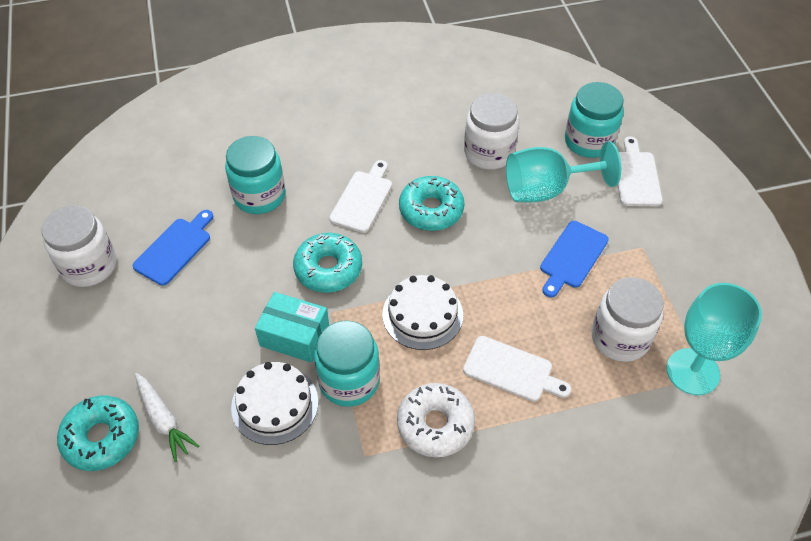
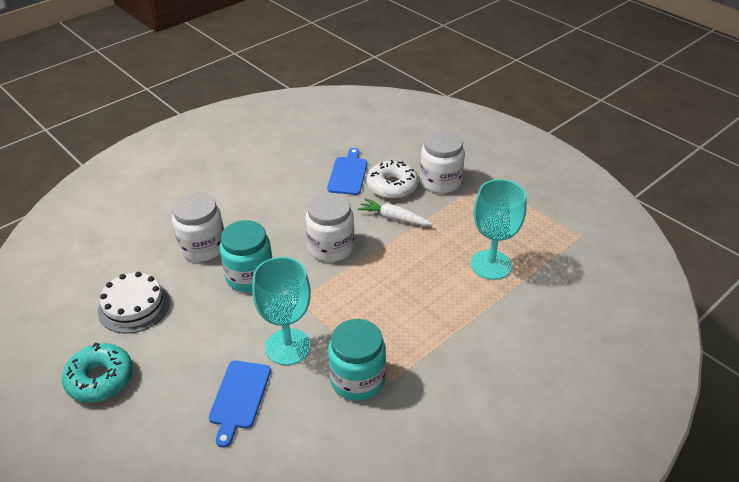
turquoise box: [255,292,329,363] = 1 -> none = 0
turquoise donut: [57,396,139,471] [293,233,362,293] [399,176,464,231] = 3 -> [62,343,133,403] = 1
turquoise jar: [225,136,285,214] [314,320,380,407] [565,82,624,158] = 3 -> [220,220,272,292] [328,319,386,401] = 2
white cake: [231,362,318,445] [382,275,463,350] = 2 -> [98,272,170,333] = 1
white cutting board: [329,160,392,233] [463,336,571,402] [618,137,663,206] = 3 -> none = 0

